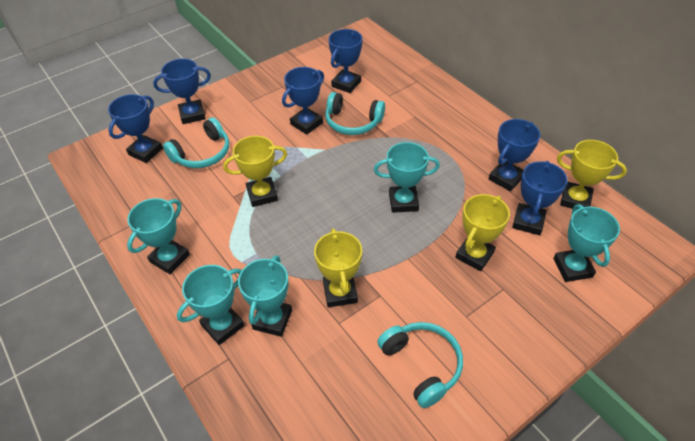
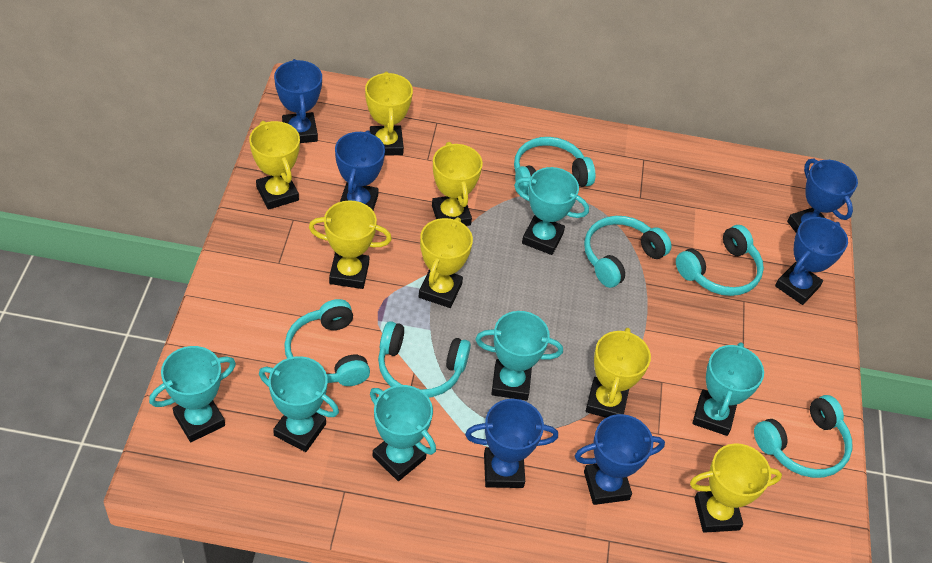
turquoise headphones: [163,117,229,168] [325,92,385,135] [377,322,463,408] = 3 -> [284,299,370,386] [378,321,471,398] [514,137,595,195] [584,216,672,288] [676,225,764,296] [754,395,852,478] = 6
turquoise trophy: [127,198,190,275] [177,265,244,345] [238,255,292,337] [374,142,440,213] [553,204,620,282] = 5 -> [149,346,236,442] [259,356,339,452] [370,385,436,481] [475,311,563,401] [514,167,589,255] [692,342,764,436] = 6
yellow trophy: [223,136,287,207] [314,229,362,307] [455,194,510,271] [557,140,627,210] = 4 -> [249,121,300,210] [309,200,392,289] [365,72,413,156] [419,217,473,308] [432,142,483,226] [586,328,651,418] [690,443,782,533] = 7

